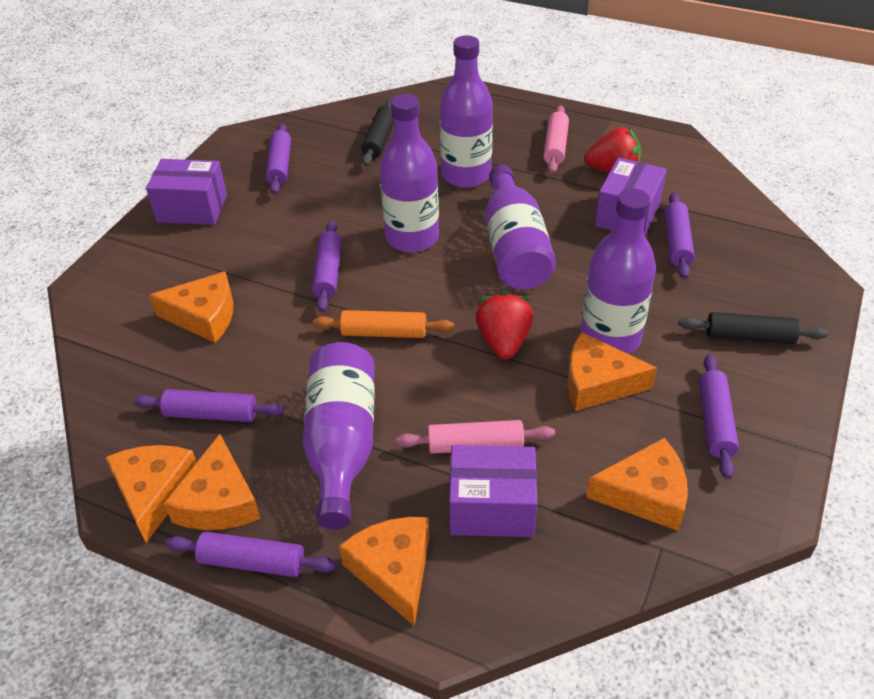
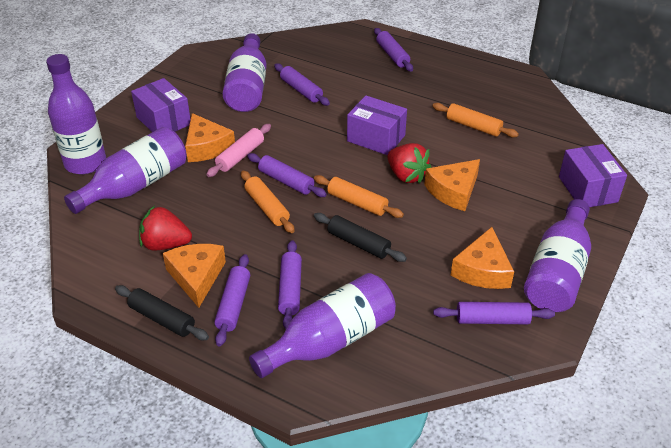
orange cheese: [105,445,197,543] [149,272,233,343] [164,434,261,530] [339,517,429,626] [567,332,657,411] [586,438,688,531] = 6 -> [163,244,226,308] [185,113,235,162] [424,159,480,211] [451,227,514,289] = 4
orange rolling pin: [313,310,454,338] = 1 -> [241,171,295,233] [314,175,404,218] [432,103,519,138] = 3
pink rolling pin: [396,420,555,454] [543,105,569,173] = 2 -> [206,124,271,177] = 1

